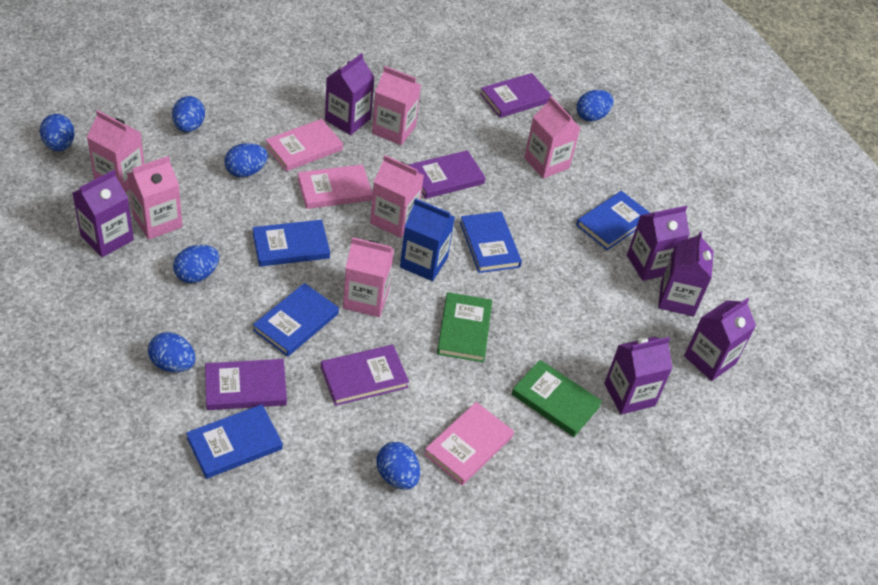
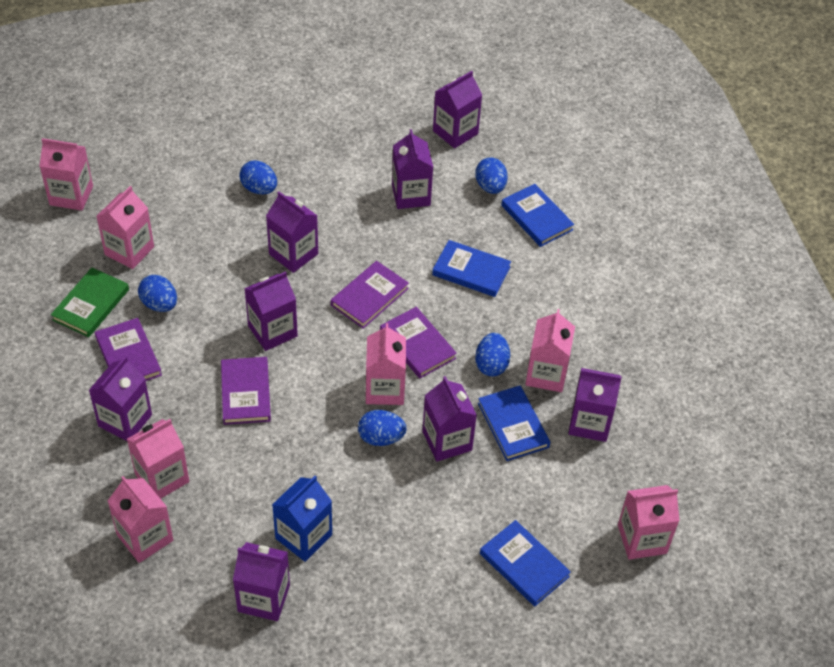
blue book: [186,404,283,479] [252,220,330,267] [253,283,339,357] [460,211,522,273] [576,191,650,250] = 5 -> [432,240,511,297] [478,386,550,461] [480,520,571,607] [501,184,574,247] = 4
blue egg: [40,114,75,151] [148,332,196,373] [172,96,205,132] [173,245,219,283] [224,143,268,177] [377,442,420,490] [576,90,614,121] = 7 -> [138,275,177,312] [240,160,277,194] [358,410,407,446] [475,157,508,194] [475,333,510,376] = 5
green book: [437,292,492,362] [512,360,602,437] = 2 -> [51,268,129,337] = 1
pink book: [266,119,343,171] [298,164,373,209] [424,402,514,485] = 3 -> none = 0
pink carton: [87,110,144,193] [127,156,183,240] [343,237,394,317] [370,155,424,238] [372,66,421,145] [524,96,581,179] = 6 -> [39,138,93,211] [96,186,154,269] [108,476,173,563] [127,419,189,499] [366,323,406,405] [525,309,575,392] [618,485,680,560] = 7
purple carton: [72,170,134,257] [325,53,374,135] [604,337,673,415] [627,206,690,281] [658,231,713,317] [684,298,756,381] = 6 -> [89,356,152,441] [233,542,290,621] [244,271,298,351] [266,191,318,273] [392,129,433,209] [422,376,477,461] [433,71,482,148] [568,368,622,442] = 8

